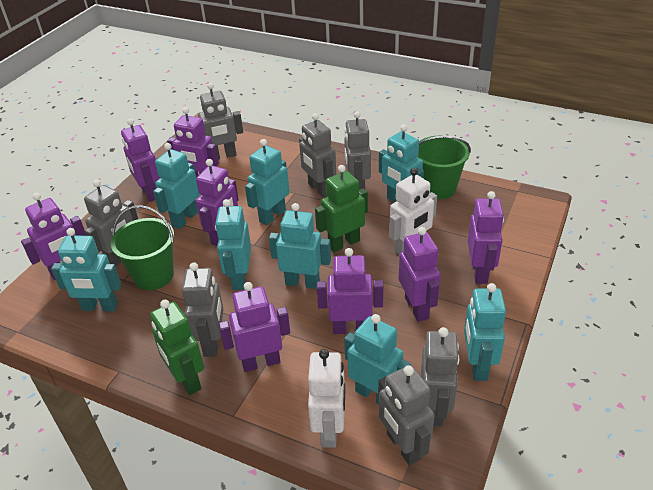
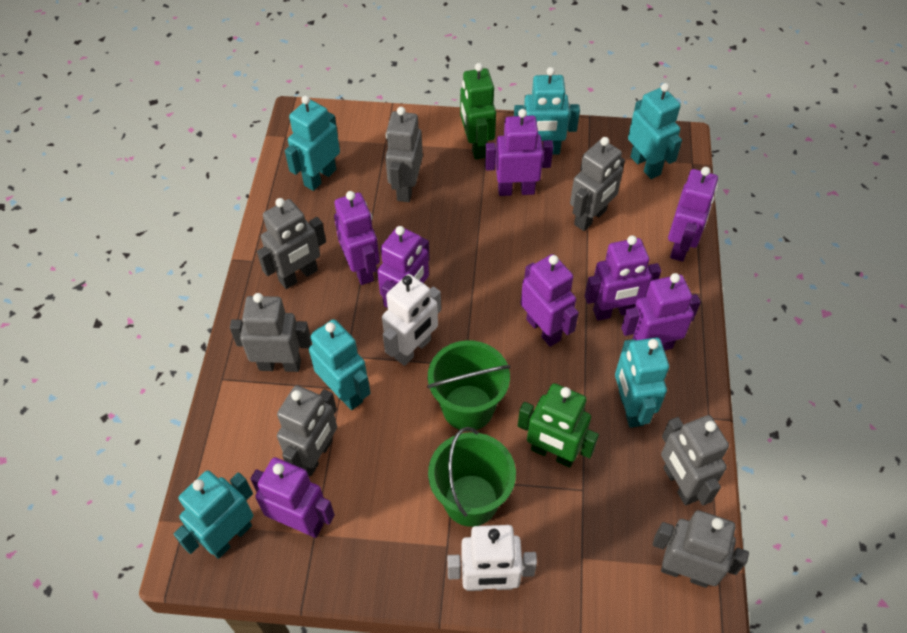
turquoise robot: [51,228,121,311] [153,143,200,229] [215,199,251,290] [245,139,290,225] [269,203,331,289] [344,314,411,404] [379,125,424,202] [464,283,506,381] = 8 -> [173,471,253,559] [285,96,340,191] [309,319,370,410] [514,67,580,155] [615,338,669,428] [628,83,682,179] = 6

